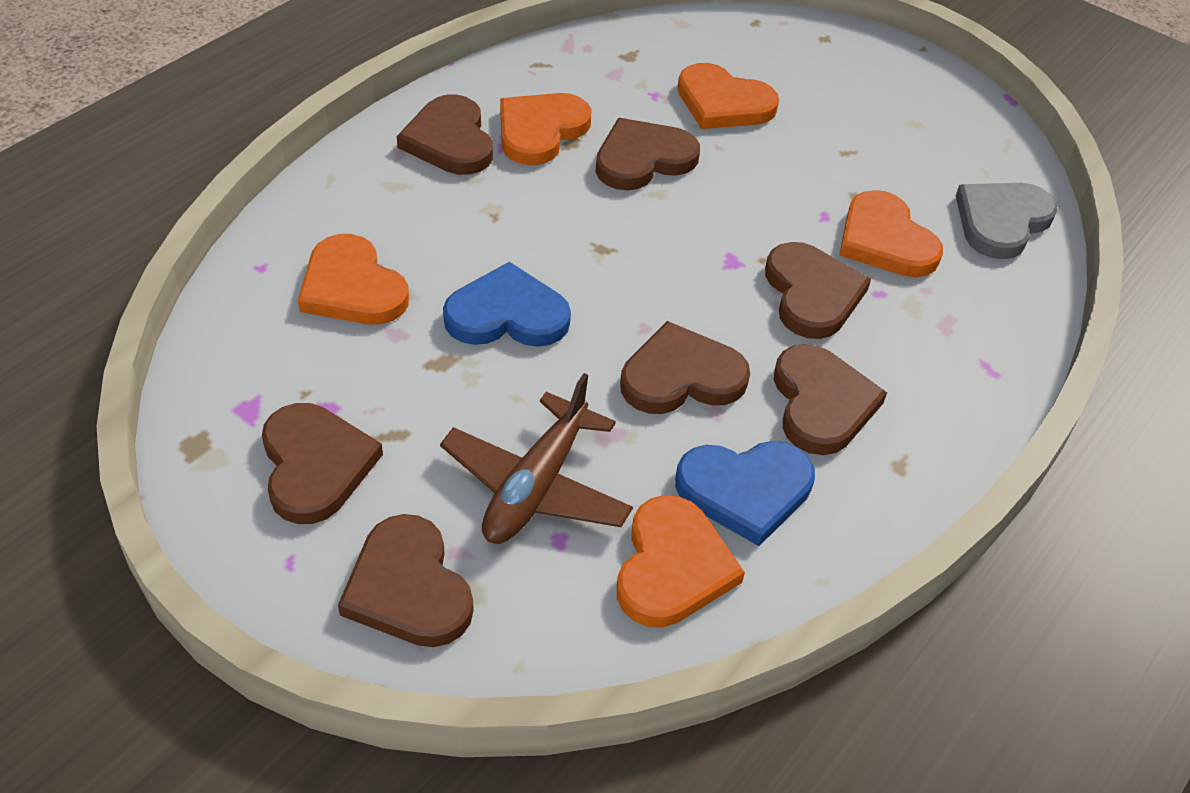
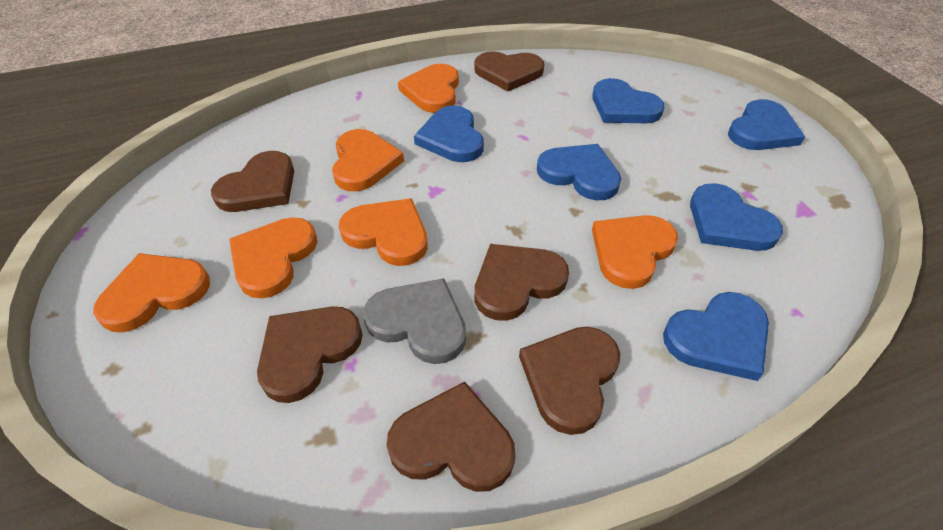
blue heart: [443,262,571,347] [675,441,815,546] = 2 -> [414,106,484,162] [537,144,621,200] [592,78,665,123] [663,292,769,381] [690,183,783,251] [728,99,805,150] = 6
brown heart: [262,403,383,524] [338,514,474,647] [397,95,493,175] [595,118,700,190] [620,321,750,414] [765,242,871,339] [774,344,887,455] = 7 -> [211,151,294,212] [257,307,363,403] [386,381,515,492] [474,51,544,91] [475,244,569,321] [519,327,620,435] = 6
brown plane: [440,373,633,544] = 1 -> none = 0
orange heart: [298,234,409,325] [500,93,592,165] [617,495,745,627] [678,63,779,129] [839,190,943,277] = 5 -> [93,253,210,332] [229,217,317,299] [332,129,404,191] [339,198,428,266] [398,64,459,113] [592,215,678,289] = 6

